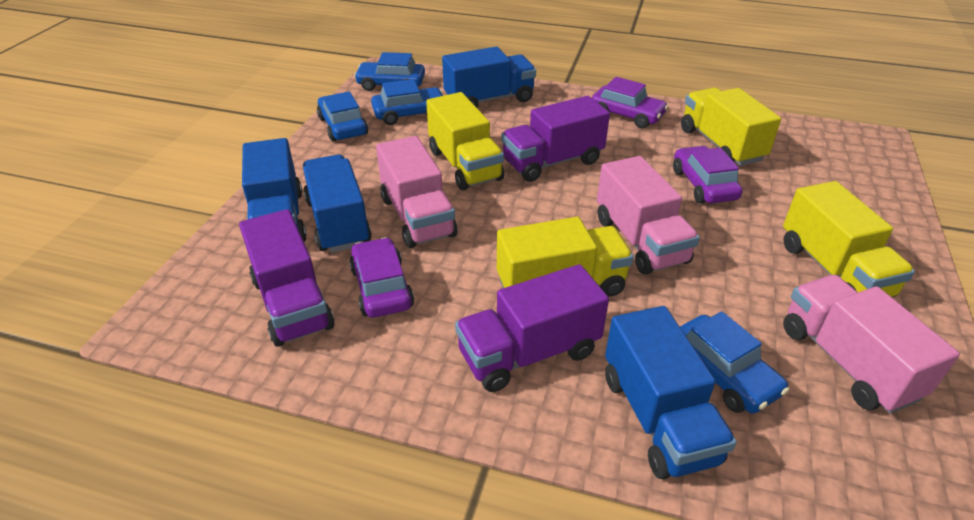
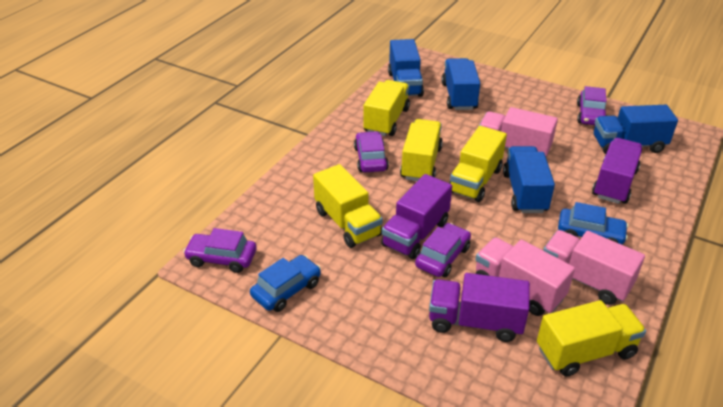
blue car: [317,91,368,142] [354,52,425,91] [371,79,443,125] [680,311,789,414] = 4 -> [250,255,321,312] [558,202,629,245] = 2
purple car: [349,237,414,318] [592,77,668,128] [673,146,743,204] = 3 -> [183,228,257,273] [354,131,389,172] [415,223,471,277] [577,86,607,125] = 4
yellow truck: [426,92,504,190] [497,217,634,296] [681,88,781,166] [783,181,915,297] = 4 -> [313,164,383,248] [363,80,410,136] [400,119,443,181] [449,126,507,202] [537,300,646,377] = 5

